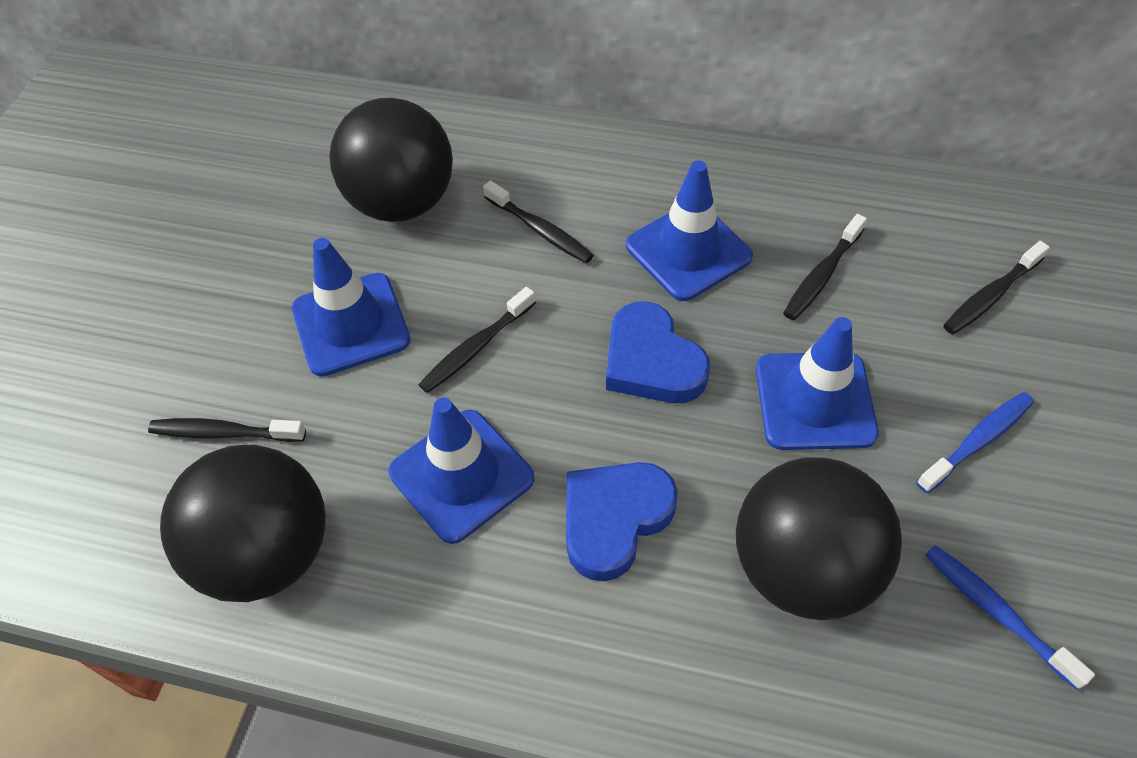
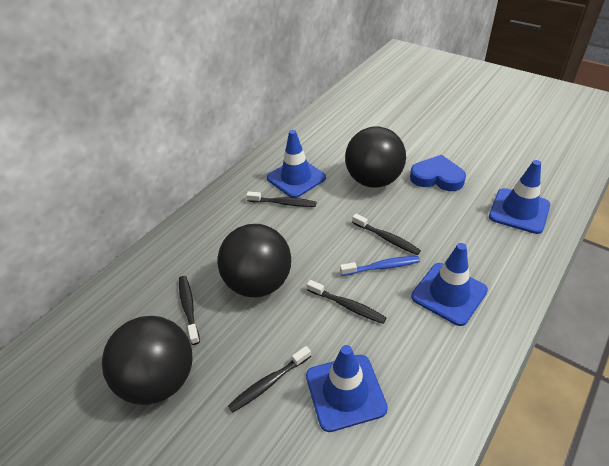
blue heart: [566,462,678,581] [606,301,710,403] = 2 -> [410,155,466,191] = 1
blue toothbrush: [916,392,1034,493] [925,545,1095,690] = 2 -> [340,256,420,276] = 1

